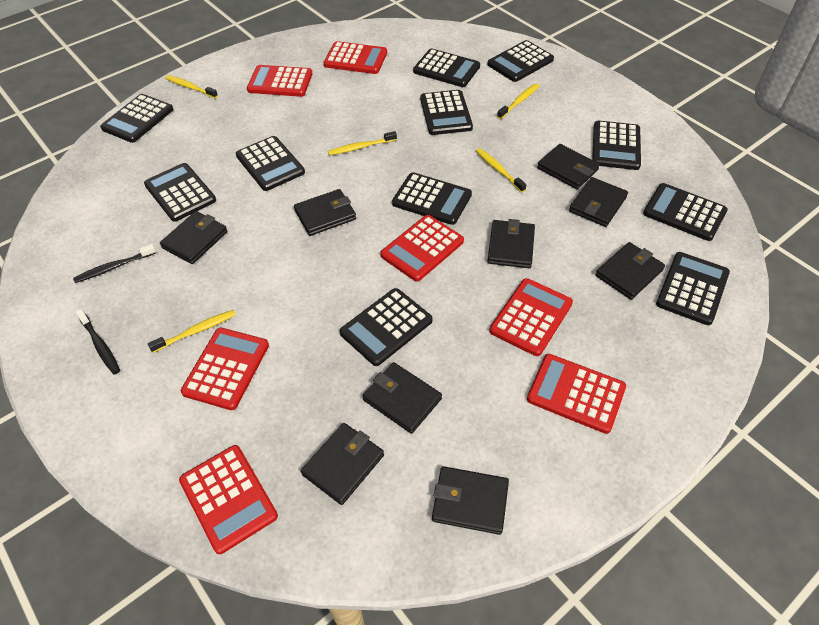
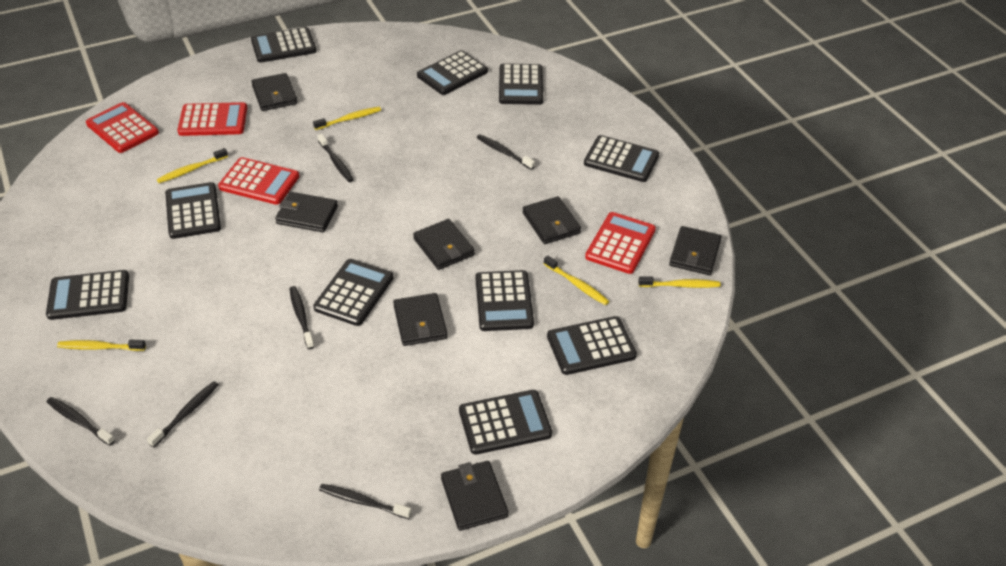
black calculator: [100,94,173,143] [144,163,216,222] [236,136,305,191] [340,288,432,366] [392,172,472,225] [413,49,480,87] [420,90,473,135] [487,40,554,82] [592,121,641,170] [643,183,728,241] [656,252,730,325] = 11 -> [46,270,129,320] [165,182,221,239] [251,27,316,63] [313,259,393,326] [417,50,488,95] [459,390,552,455] [475,270,534,331] [499,63,543,105] [547,316,637,375] [584,135,659,182] = 10
black toothbrush: [73,244,156,283] [76,309,120,375] = 2 -> [47,397,115,446] [147,381,219,448] [289,286,314,349] [318,134,354,182] [319,484,411,519] [477,134,535,170] = 6
black wallet: [160,211,228,264] [294,189,356,236] [301,423,384,505] [363,362,442,434] [432,466,509,535] [487,219,535,268] [537,144,600,189] [569,177,628,227] [595,242,665,300] = 9 -> [251,73,297,111] [275,192,338,232] [393,293,448,346] [413,219,475,270] [441,461,508,531] [522,196,581,244] [669,226,722,275] = 7
red calculator: [179,445,278,554] [181,327,269,410] [247,65,313,97] [323,41,387,74] [380,215,464,281] [489,278,573,356] [527,354,626,434] = 7 -> [86,102,159,153] [178,102,247,136] [218,157,299,205] [585,212,656,274] = 4

